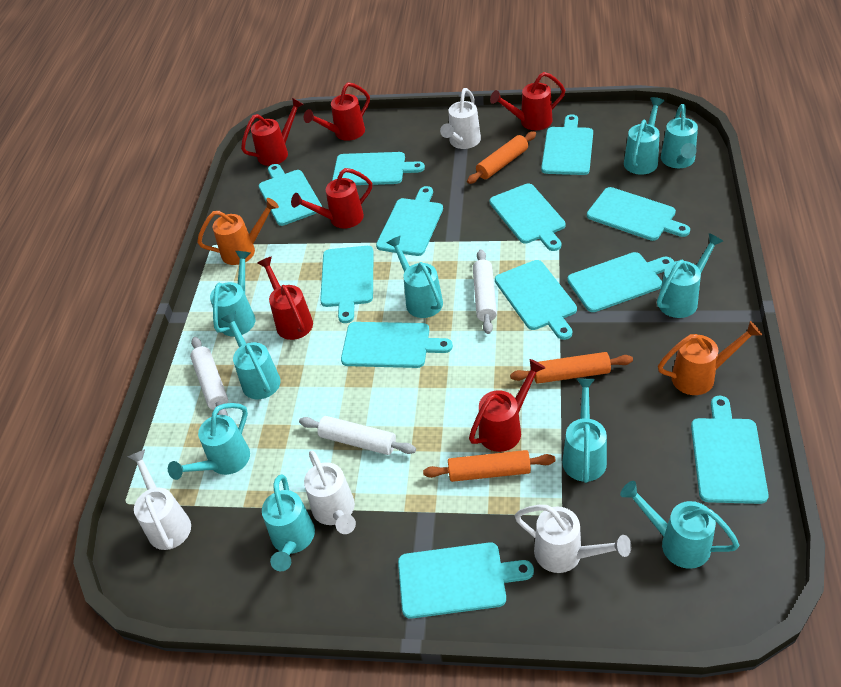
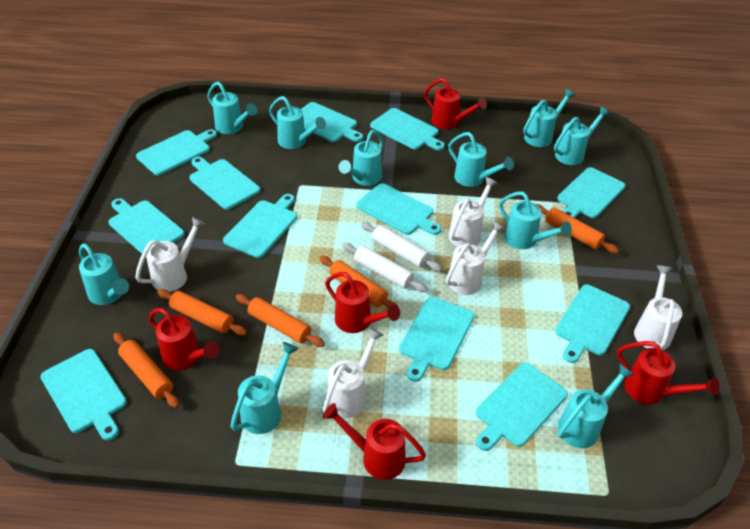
orange rolling pin: [423,450,556,482] [467,131,536,184] [510,352,633,384] = 3 -> [113,332,179,408] [157,289,247,336] [236,294,325,347] [319,256,398,308] [536,204,619,253] = 5
orange watering can: [197,198,279,265] [658,321,762,395] = 2 -> none = 0
red watering can: [241,98,304,166] [257,257,313,340] [291,168,372,228] [304,82,370,141] [469,359,545,452] [490,72,565,130] = 6 -> [149,308,219,370] [323,403,426,480] [325,272,400,333] [424,78,487,129] [617,341,720,404] = 5
white rolling pin: [190,337,228,416] [299,416,416,455] [473,249,497,334] = 3 -> [342,243,428,292] [361,222,442,272] = 2
white watering can: [127,449,191,550] [304,451,356,534] [440,88,481,149] [514,505,631,573] = 4 -> [135,217,205,292] [323,328,384,418] [446,221,505,295] [449,177,498,247] [634,266,682,350] = 5

